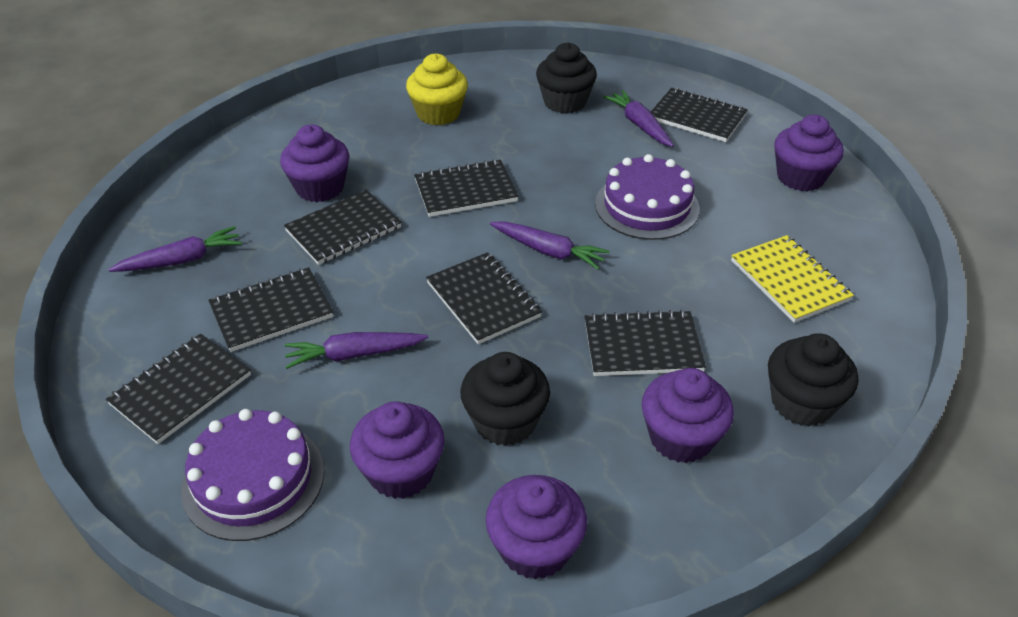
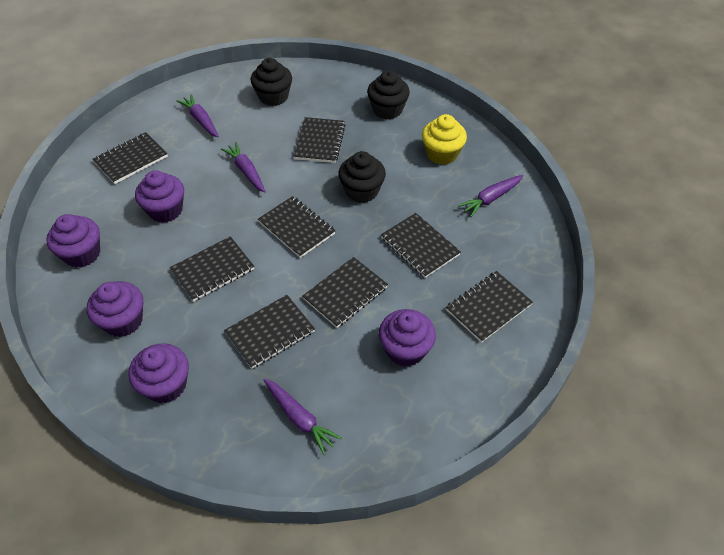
black notebook: [106,334,251,444] [208,267,333,352] [284,190,402,265] [414,159,519,217] [426,252,542,344] [585,310,706,376] [651,88,748,142] = 7 -> [93,132,168,184] [170,236,254,302] [224,295,315,369] [258,196,335,258] [294,117,346,163] [303,257,388,328] [381,213,461,278] [446,271,533,343] = 8
purple cake: [181,409,324,541] [595,154,700,240] = 2 -> none = 0
yellow notebook: [731,235,854,323] = 1 -> none = 0

